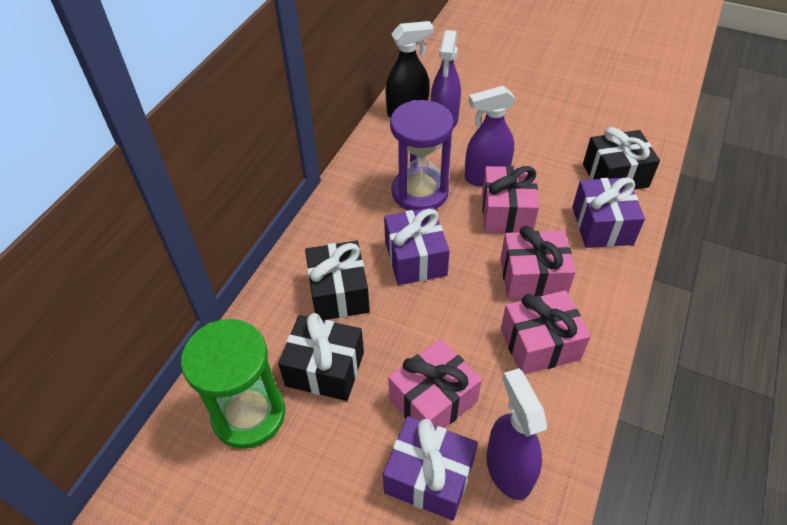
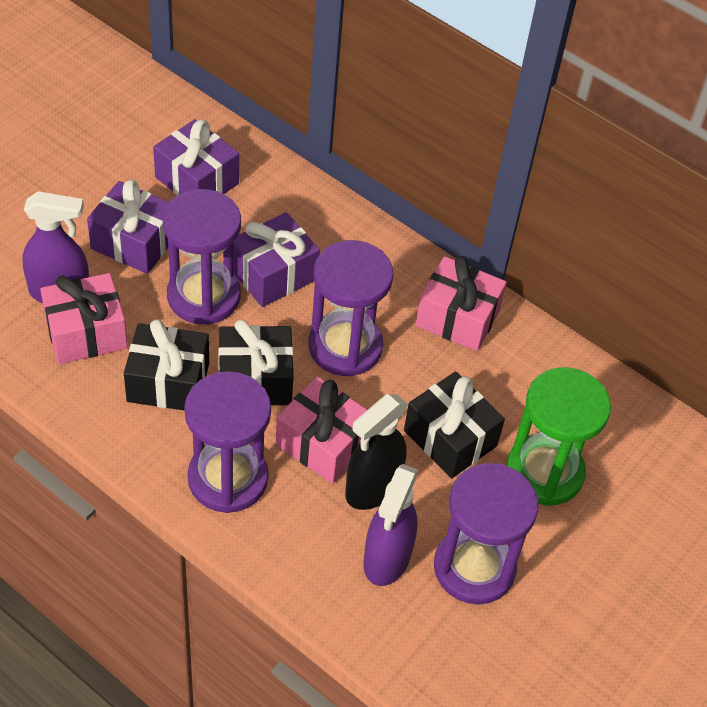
pink gift: [388,339,482,428] [482,166,539,233] [500,225,576,299] [501,290,591,374] = 4 -> [40,273,128,364] [276,377,367,484] [416,256,507,351] = 3
purple hourglass: [390,100,454,211] = 1 -> [163,189,241,325] [184,371,271,513] [308,240,394,376] [434,463,538,604] = 4
purple spray bottle: [431,30,461,129] [465,86,515,187] [486,368,547,500] = 3 -> [23,191,89,303] [364,464,418,586] = 2

